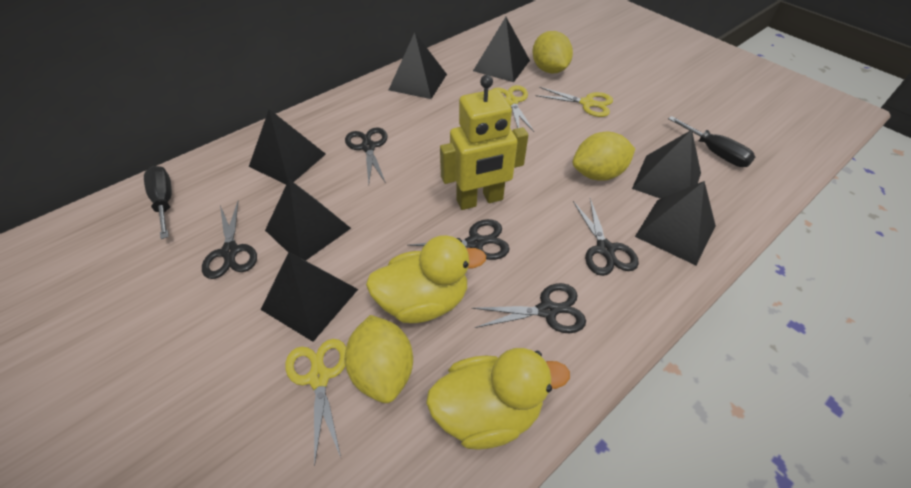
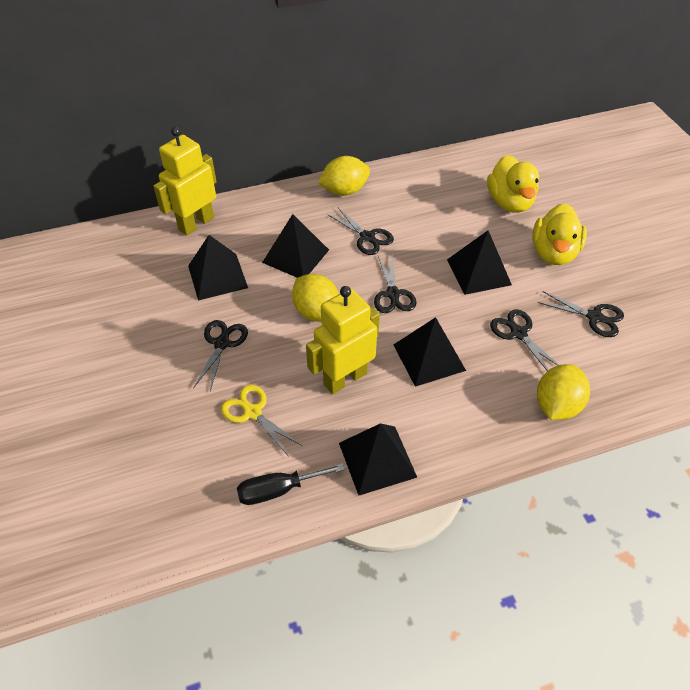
black pyramid: [249,109,326,184] [260,252,358,342] [265,179,351,261] [389,32,447,99] [473,17,530,82] [632,130,701,199] [635,181,716,265] = 7 -> [188,235,248,301] [262,214,329,278] [339,423,417,496] [394,317,466,387] [447,231,512,295] = 5
black screwdriver: [144,166,172,239] [668,116,755,167] = 2 -> [237,463,345,505] = 1
yellow robot: [440,75,528,210] = 1 -> [153,127,217,235] [306,286,380,394] = 2
yellow scissors: [285,339,346,466] [492,85,534,132] [536,87,613,117] = 3 -> [221,385,303,455] = 1

